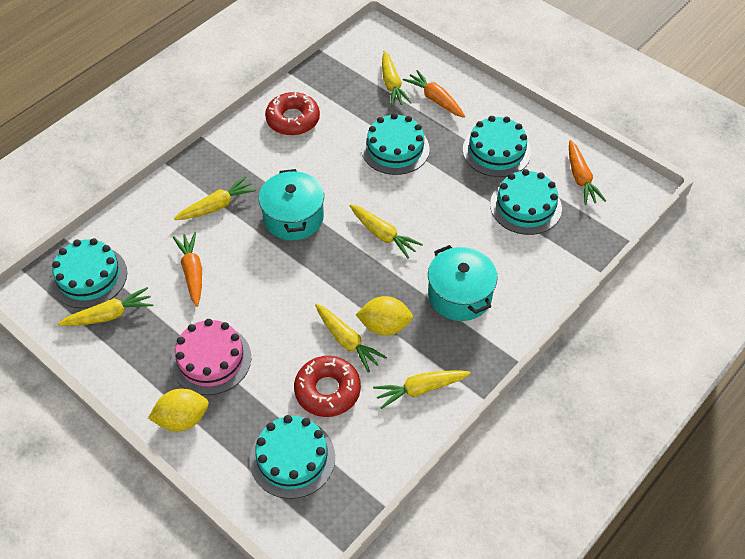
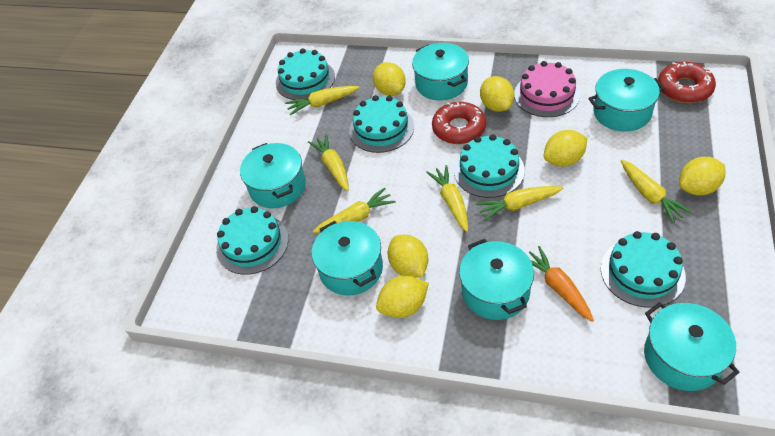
orange carrot: [173,232,202,307] [403,70,465,118] [569,140,606,205] = 3 -> [529,246,594,322] = 1
turquoise pot: [259,169,324,240] [428,245,498,321] = 2 -> [240,143,306,208] [312,221,383,296] [412,43,469,100] [459,239,534,320] [588,69,664,132] [644,302,740,391] = 6
yellow lemon: [148,388,209,432] [356,296,413,336] = 2 -> [373,62,406,96] [376,275,429,318] [387,235,428,277] [480,76,514,112] [544,130,587,167] [679,157,726,196] = 6

